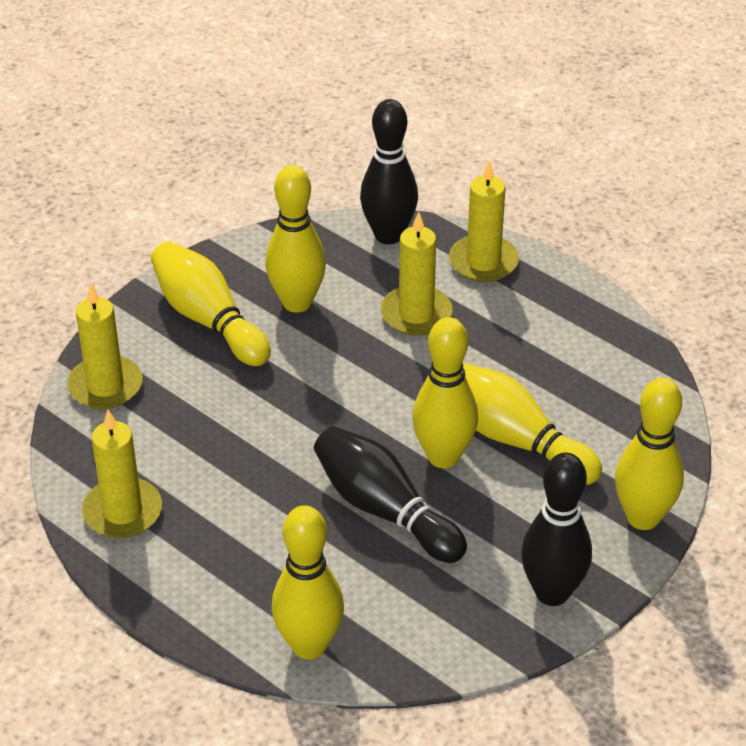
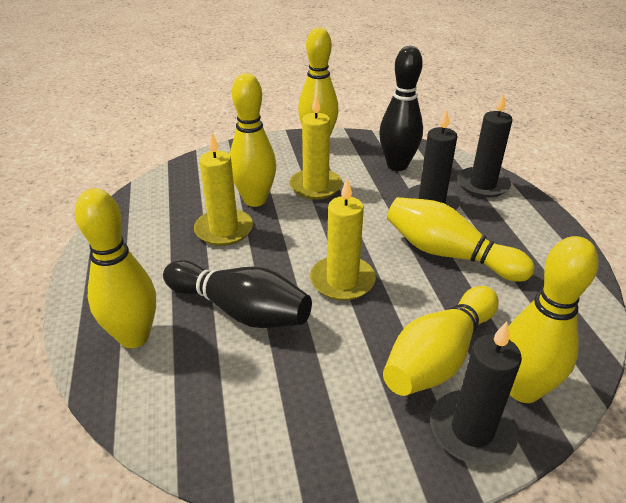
black bowling pin: [314,426,467,563] [360,99,418,244] [521,452,592,606] = 3 -> [163,260,312,328] [379,46,423,171] = 2
black candle: none = 0 -> [404,109,460,210] [430,322,522,465] [457,93,512,198] = 3
yellow candle: [67,284,142,409] [82,410,162,538] [381,212,453,335] [449,160,519,282] = 4 -> [194,133,253,246] [289,95,342,200] [310,178,376,301] = 3

